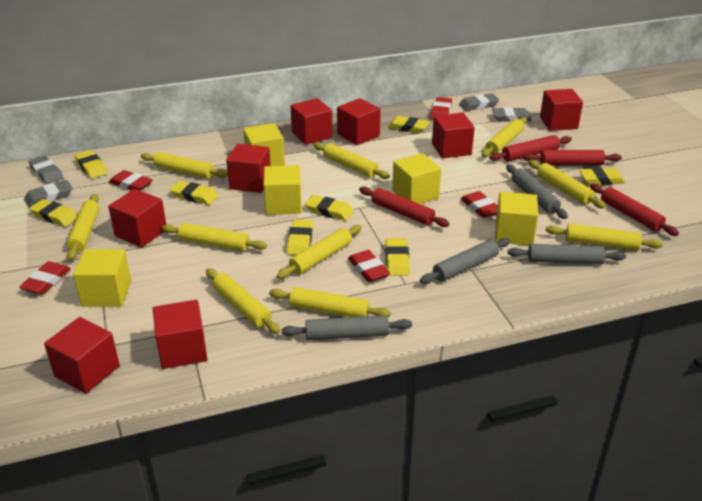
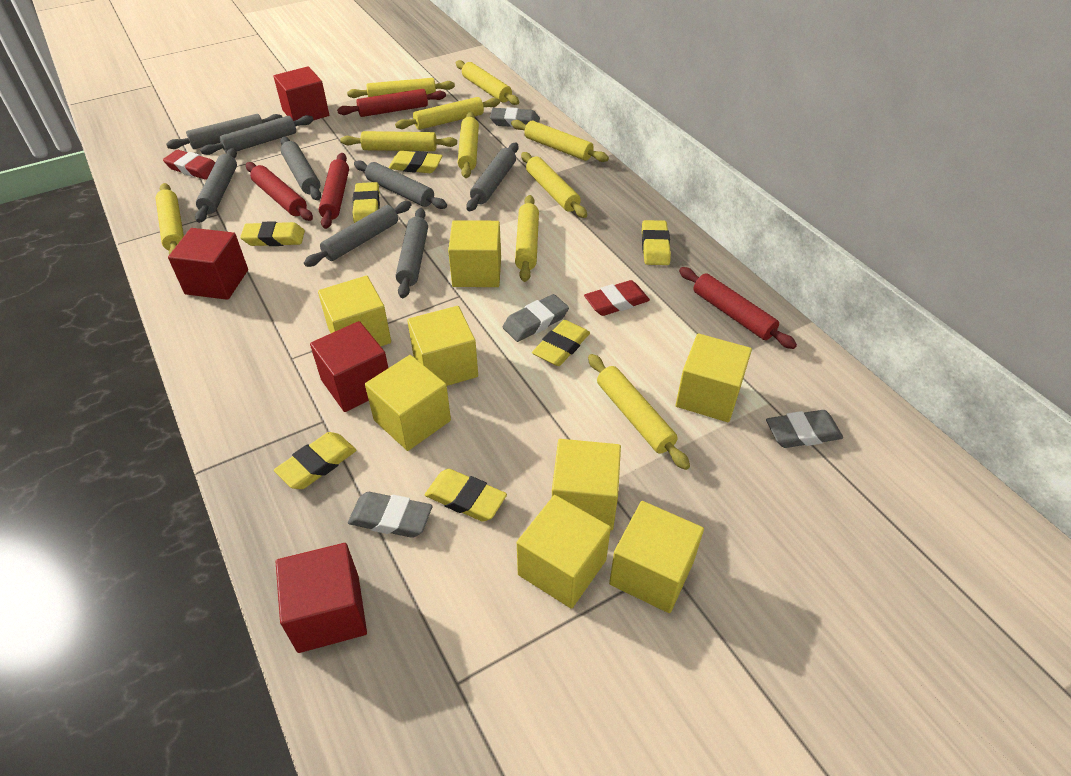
grey rolling pin: [281,315,412,340] [420,238,510,284] [506,164,568,219] [507,244,626,264] = 4 -> [166,114,282,149] [195,148,237,223] [200,115,314,155] [280,137,321,200] [304,201,412,267] [354,160,447,209] [396,208,428,298] [466,143,518,211] = 8
red cube: [44,317,120,394] [108,189,166,247] [153,300,207,369] [226,144,271,193] [291,98,333,145] [337,98,380,145] [432,113,475,159] [540,89,583,131] = 8 -> [168,228,248,300] [273,66,329,121] [276,543,367,653] [310,321,388,412] = 4
red eraser: [19,261,71,295] [109,170,153,191] [348,250,390,282] [430,97,452,120] [461,191,498,218] = 5 -> [163,150,215,180] [584,280,650,316] = 2
yellow cube: [73,249,131,306] [243,123,285,166] [264,165,302,215] [392,153,441,204] [495,192,538,245] = 5 -> [318,276,391,346] [365,355,451,451] [407,306,478,386] [448,220,501,287] [517,495,611,609] [552,439,621,530] [609,501,704,613] [676,333,752,422] = 8
yellow eraser: [29,199,78,227] [75,150,108,179] [170,181,218,205] [287,219,313,255] [305,195,354,221] [385,238,410,276] [388,116,429,133] [579,168,626,185] = 8 -> [240,221,305,246] [274,432,356,489] [352,182,380,223] [388,151,443,173] [425,469,507,522] [532,320,590,366] [642,220,671,265] = 7

